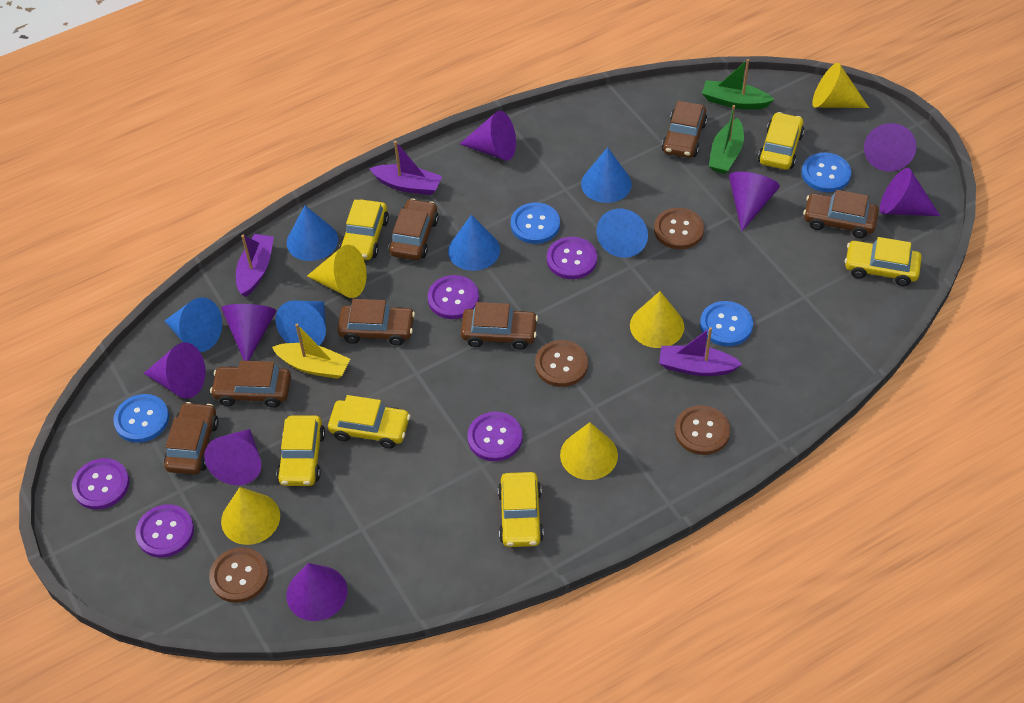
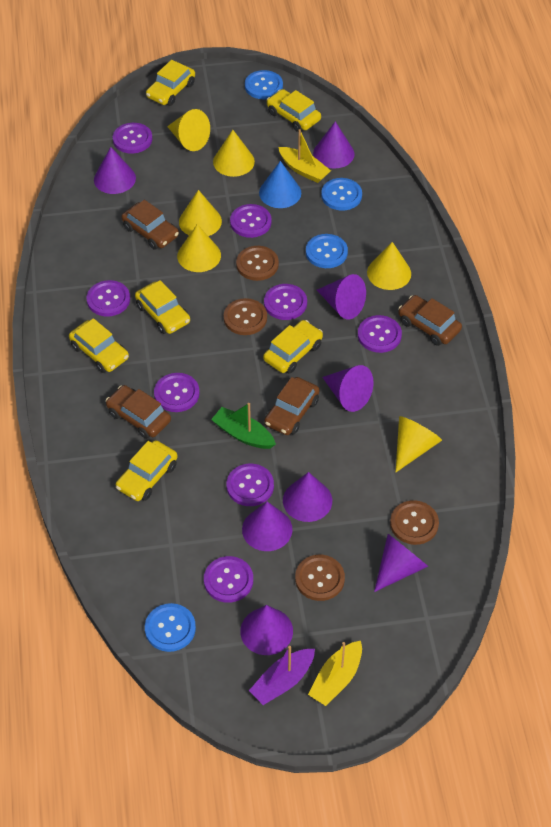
blue cone: [165,297,222,352] [275,300,326,346] [287,205,338,261] [448,215,500,271] [581,147,632,203] [596,209,648,258] = 6 -> [259,161,301,208] = 1
brown car: [164,402,219,475] [210,361,291,408] [337,299,415,346] [389,199,439,260] [461,302,538,349] [662,101,707,158] [803,190,879,238] = 7 -> [106,385,171,439] [122,200,179,250] [264,377,319,435] [398,295,462,346] = 4
green boat: [702,59,775,109] [709,105,744,174] = 2 -> [211,403,276,449] = 1
purple boat: [236,234,274,297] [369,141,442,195] [659,327,742,376] = 3 -> [249,646,315,705] = 1
purple button: [72,458,129,510] [135,504,194,558] [428,275,479,319] [467,412,523,461] [547,237,597,279] = 5 -> [87,280,130,316] [113,123,152,154] [154,373,200,412] [204,556,253,603] [226,464,274,506] [230,204,272,238] [264,284,307,320] [358,315,402,353] = 8
yellow boat: [272,324,350,379] = 1 -> [278,129,331,183] [308,641,362,706] = 2
yellow cone: [221,487,280,545] [307,245,367,298] [560,422,618,480] [630,291,684,348] [812,63,869,108] = 5 -> [167,109,210,151] [177,224,221,272] [179,190,222,236] [213,130,255,177] [367,242,411,290] [396,416,442,472] = 6

